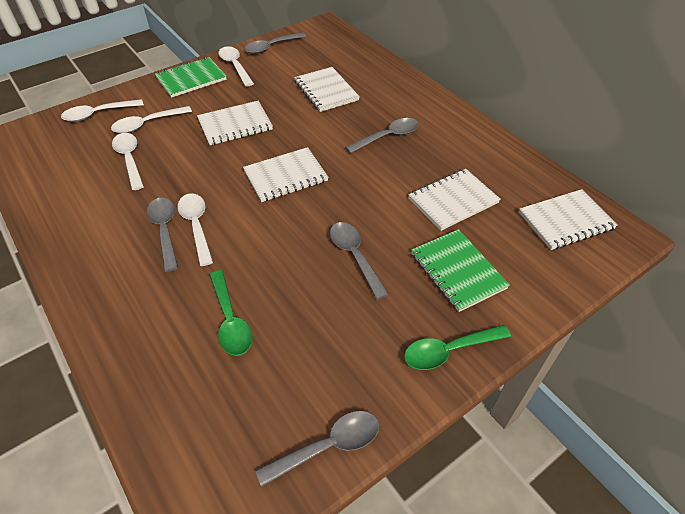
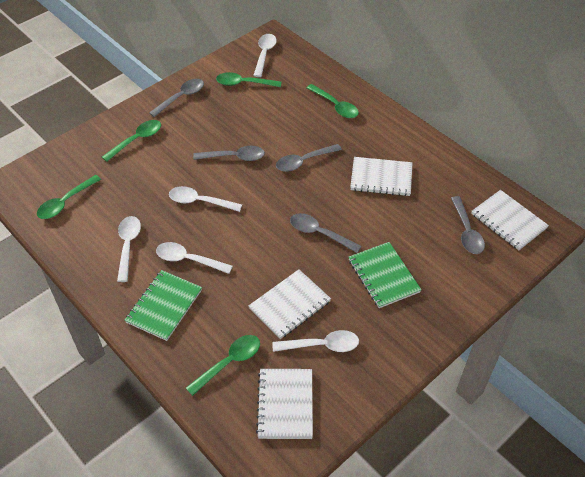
green spoon: [210,270,253,356] [404,325,511,370] = 2 -> [37,175,101,219] [102,120,161,162] [186,335,260,396] [216,72,281,87] [307,84,359,118] = 5
white notebook: [197,101,273,145] [243,147,328,202] [294,67,360,112] [408,169,501,231] [519,189,618,250] = 5 -> [249,269,331,339] [256,369,313,439] [350,157,412,196] [471,190,549,250] = 4

